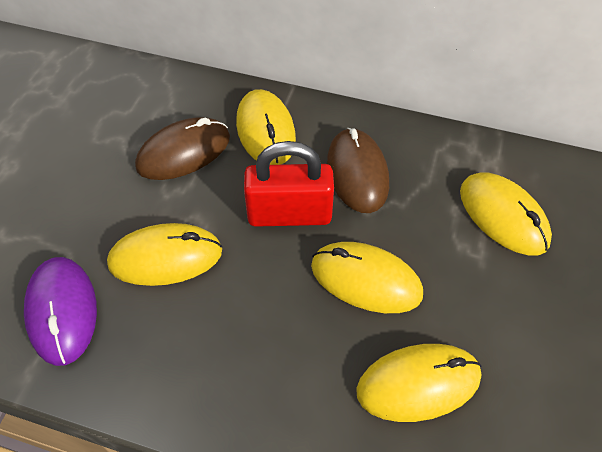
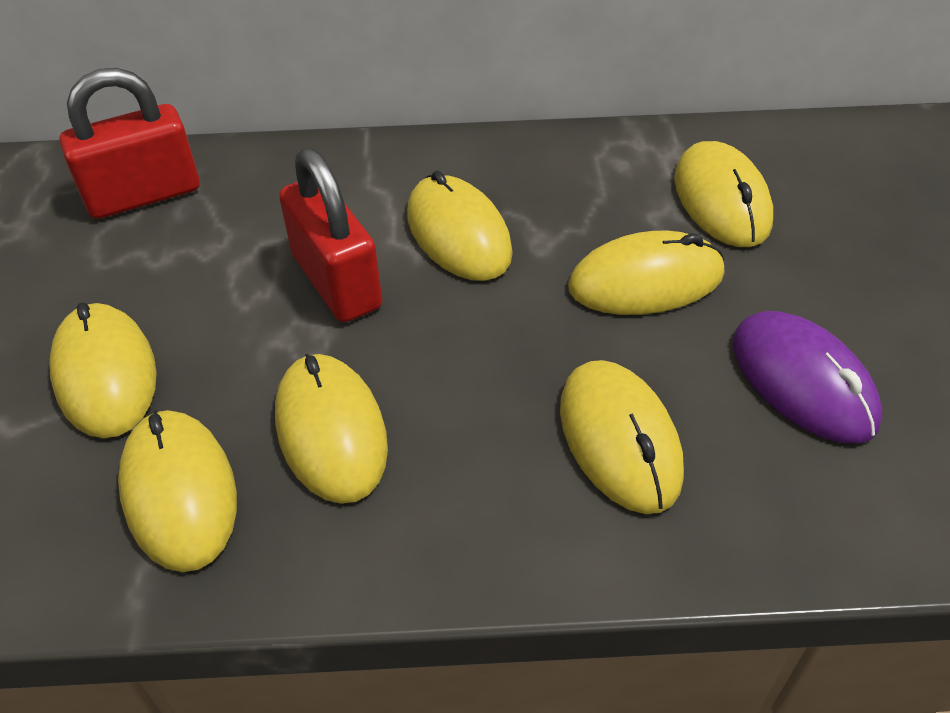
brown mouse: [135,117,230,180] [327,128,389,213] = 2 -> none = 0
red padlock: [244,141,334,227] = 1 -> [60,68,200,219] [279,148,382,322] = 2
yellow mouse: [107,223,222,286] [236,89,296,165] [311,242,423,313] [356,344,481,422] [460,172,552,256] = 5 -> [49,303,157,438] [118,410,237,572] [275,354,388,504] [407,170,513,281] [560,360,684,514] [568,231,725,315] [674,141,773,247] = 7

